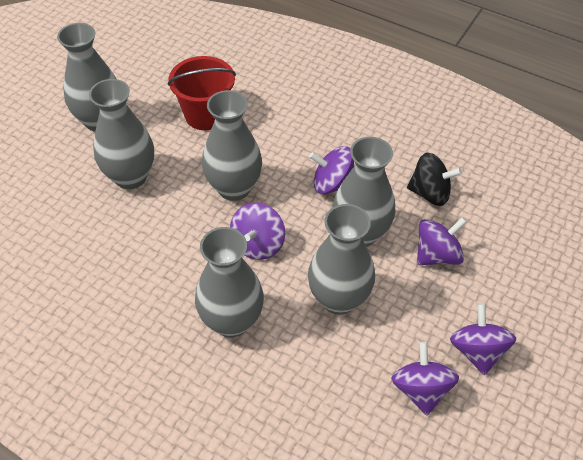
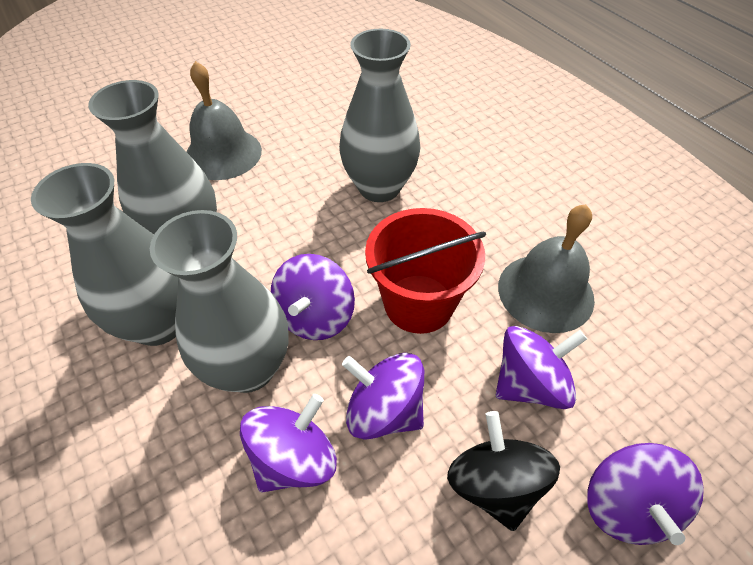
grey bell: none = 0 -> [186,61,262,180] [498,204,595,333] = 2
grey vase: [57,23,116,132] [89,79,154,189] [195,227,264,338] [202,90,262,201] [308,204,375,315] [332,137,396,247] = 6 -> [31,163,178,346] [88,80,217,234] [150,210,288,393] [339,29,420,202] = 4

